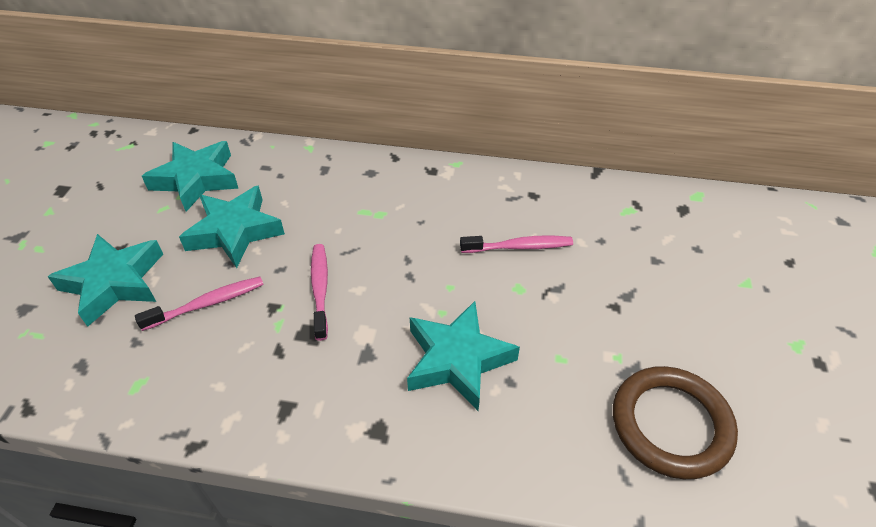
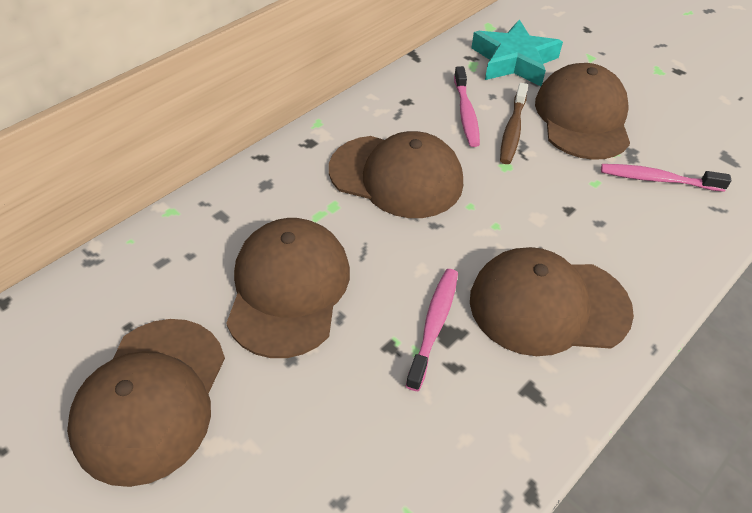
brown cap: none = 0 -> [67,319,225,487] [226,218,350,358] [329,131,463,218] [470,247,634,356] [535,63,630,160] = 5
brown ring: [613,366,738,479] = 1 -> none = 0
brown toothbrush: none = 0 -> [500,83,528,164] = 1
turquoise star: [47,234,163,327] [142,141,239,212] [179,185,285,268] [407,301,520,411] = 4 -> [471,19,563,86] = 1

